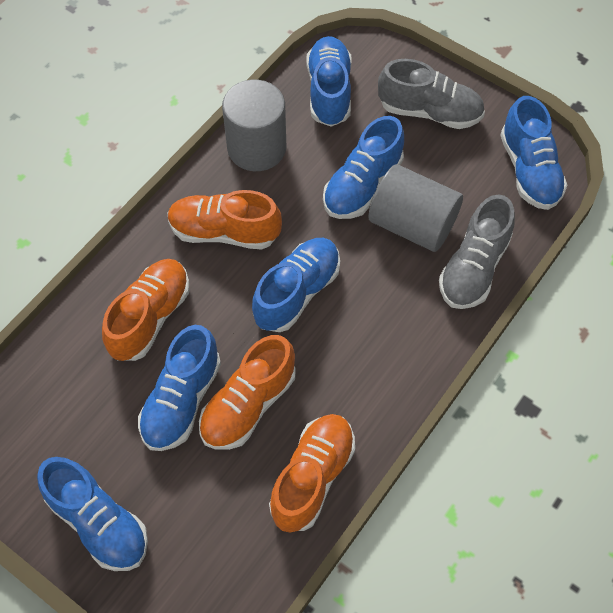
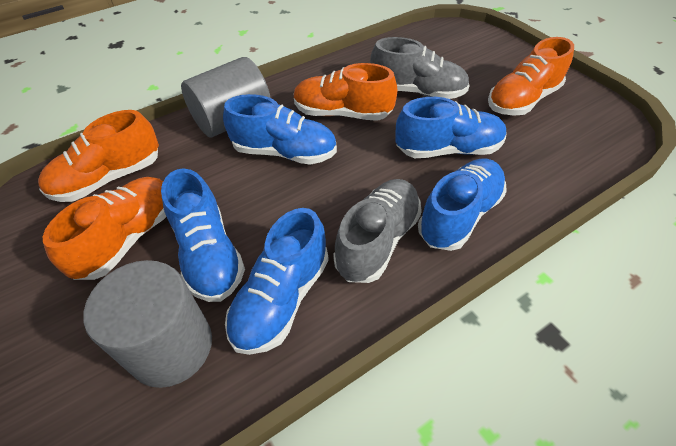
blue shoe: [37,457,148,571] [138,325,221,451] [252,238,340,332] [306,36,352,127] [323,116,404,219] [500,96,567,210] = 6 -> [161,168,245,302] [223,94,337,165] [225,208,329,355] [395,97,507,158] [418,159,507,251] = 5

